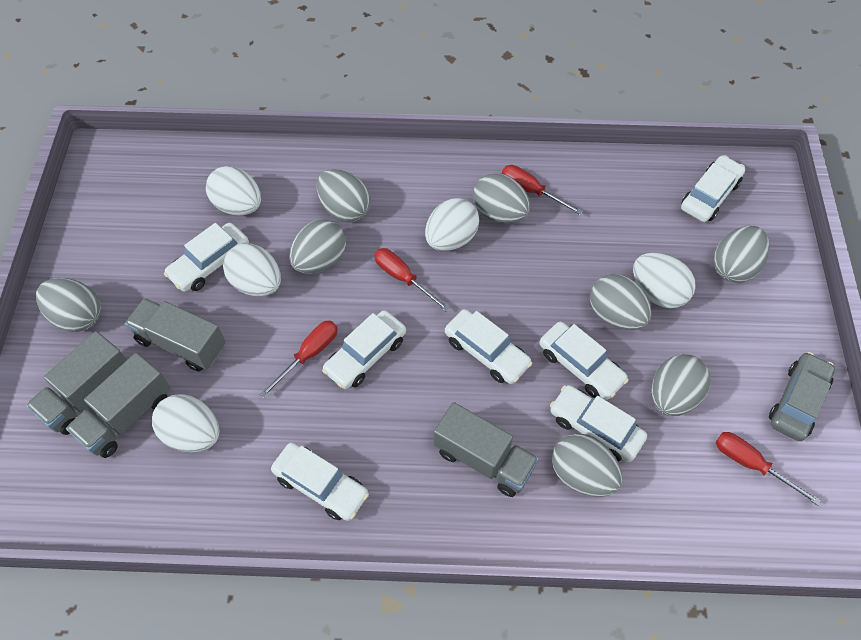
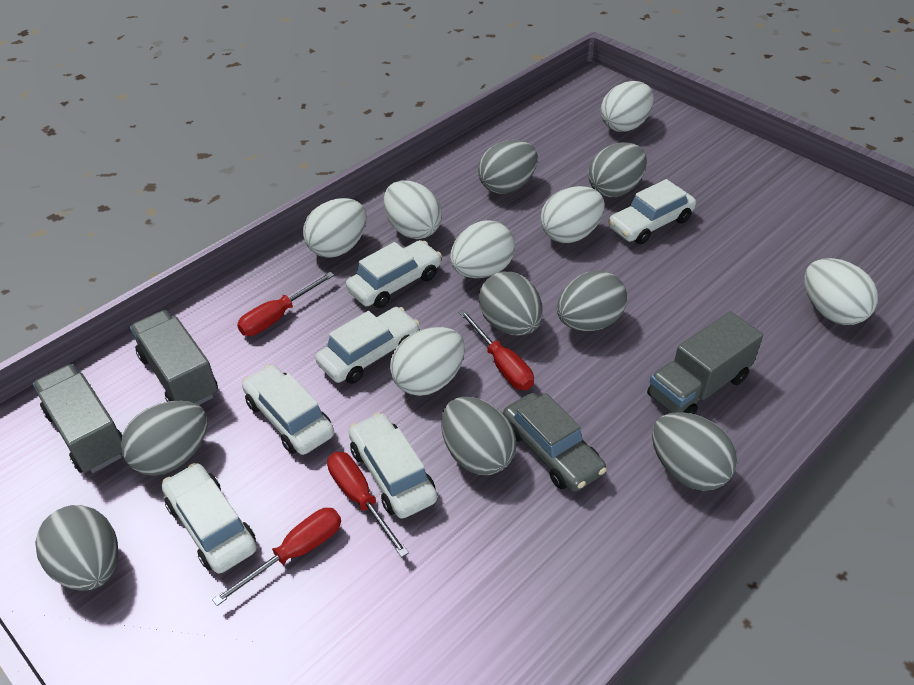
grey truck: [26,331,127,435] [66,353,170,458] [125,298,226,372] [434,402,539,497] = 4 -> [33,364,123,473] [130,310,218,405] [647,311,763,414] = 3
white car: [164,222,249,292] [271,442,369,521] [322,310,406,389] [445,309,532,384] [539,322,629,400] [550,385,647,462] [681,155,745,222] = 7 -> [162,463,256,574] [242,364,334,455] [315,307,420,384] [346,240,442,308] [349,413,437,518] [608,179,696,244] = 6
white egg: [152,394,220,452] [206,166,261,216] [223,243,281,296] [425,198,479,251] [633,253,696,308] = 5 -> [303,198,367,258] [384,181,442,239] [390,327,465,396] [450,220,515,278] [540,186,605,243] [601,81,654,132] [805,258,878,325] = 7

